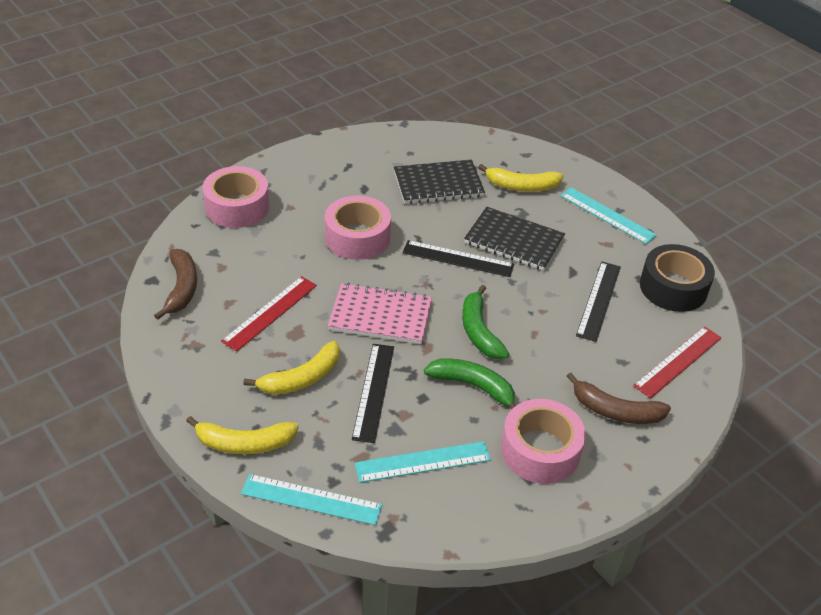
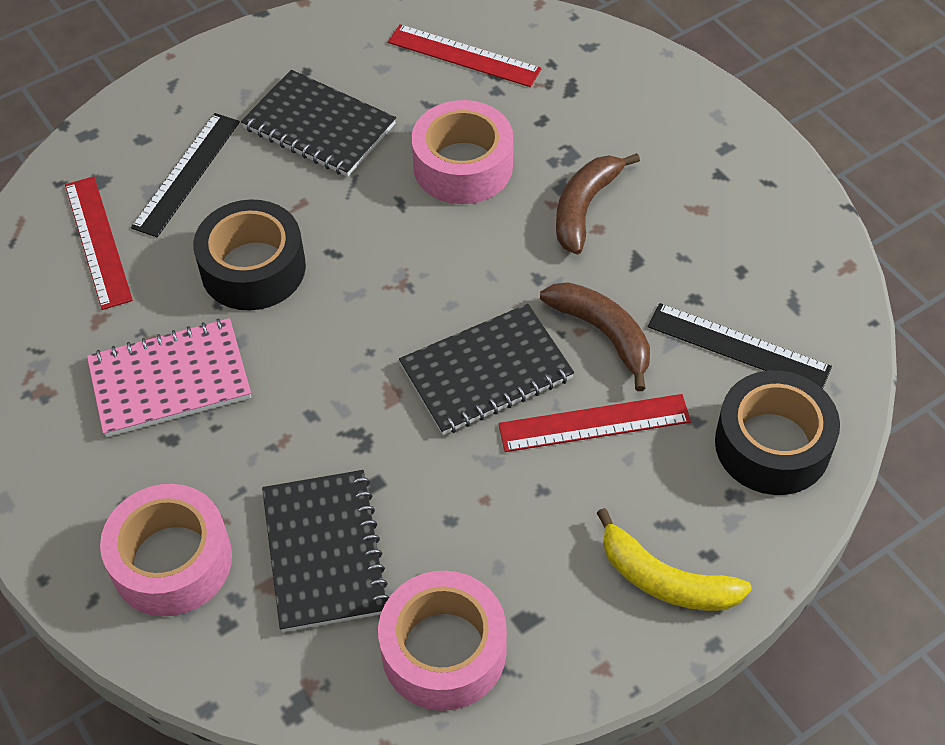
black notebook: [394,160,485,204] [464,207,565,271] = 2 -> [241,70,396,177] [262,470,389,632] [399,304,574,435] = 3
black ruler: [352,344,394,443] [402,240,514,277] [576,262,621,342] = 3 -> [131,113,240,237] [648,303,832,389] = 2
black tape: [640,244,715,312] = 1 -> [193,199,306,311] [715,370,840,495] = 2
green banana: [424,358,515,410] [462,285,509,359] = 2 -> none = 0
red ruler: [221,276,317,352] [633,326,722,399] = 2 -> [65,176,133,310] [388,24,542,87] [498,394,691,452] = 3
turquoise ruler: [241,474,382,525] [355,441,491,483] [560,187,657,244] = 3 -> none = 0
yellow banana: [186,416,299,454] [243,341,340,395] [478,164,564,191] = 3 -> [597,508,752,611] = 1

